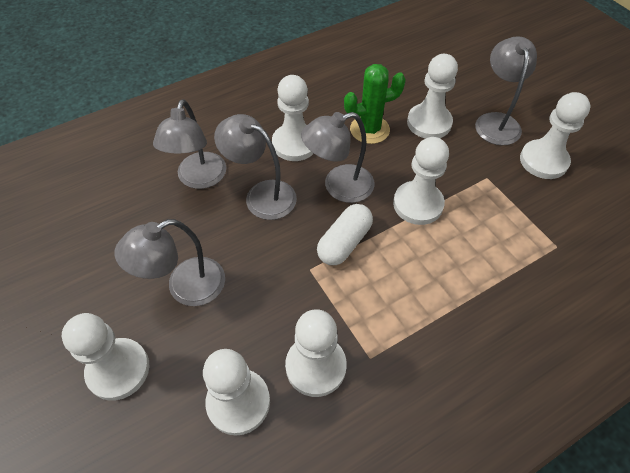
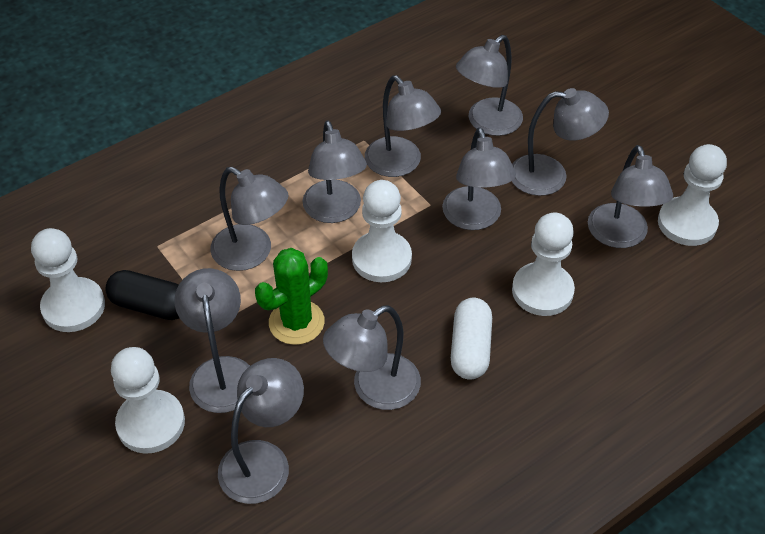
black capsule: none = 0 -> [105,270,179,320] = 1
grey lamp: [114,219,225,306] [153,99,226,189] [214,114,297,220] [301,112,374,203] [475,36,537,145] = 5 -> [175,268,250,413] [210,167,288,271] [218,358,304,504] [302,120,367,223] [323,305,421,410] [365,75,441,177] [442,127,516,230] [456,35,523,136] [512,88,609,196] [588,145,673,248] = 10
white pawn: [62,313,149,401] [203,349,270,435] [272,75,314,161] [285,309,347,397] [393,137,449,225] [407,54,458,139] [520,92,590,179] = 7 -> [31,228,105,332] [111,347,185,454] [352,180,412,282] [512,212,575,316] [658,144,727,246] = 5

